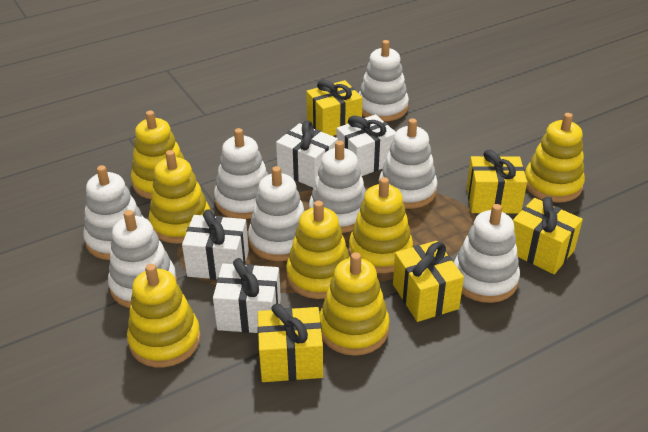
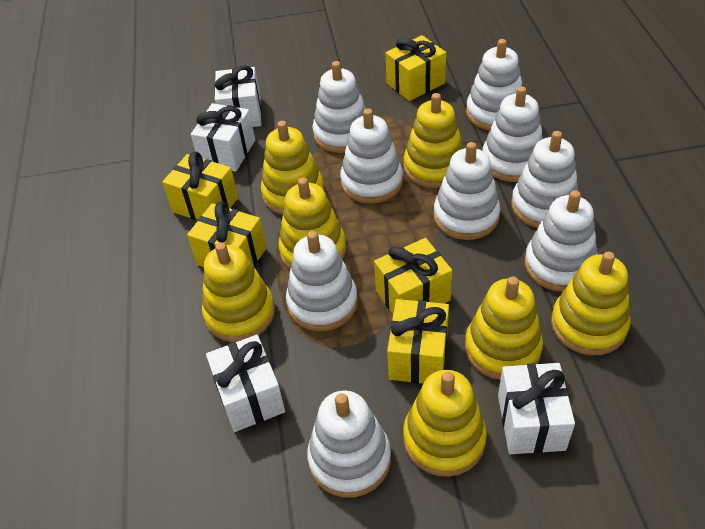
white stacking toy: [83,165,143,260] [108,210,177,308] [214,128,268,219] [248,166,304,261] [309,141,366,233] [359,40,409,121] [379,118,438,209] [453,204,520,303] = 8 -> [286,231,358,331] [307,391,391,498] [312,61,366,153] [340,108,403,204] [434,142,500,240] [466,39,522,131] [482,86,543,182] [511,131,578,228] [525,190,597,292] = 9

